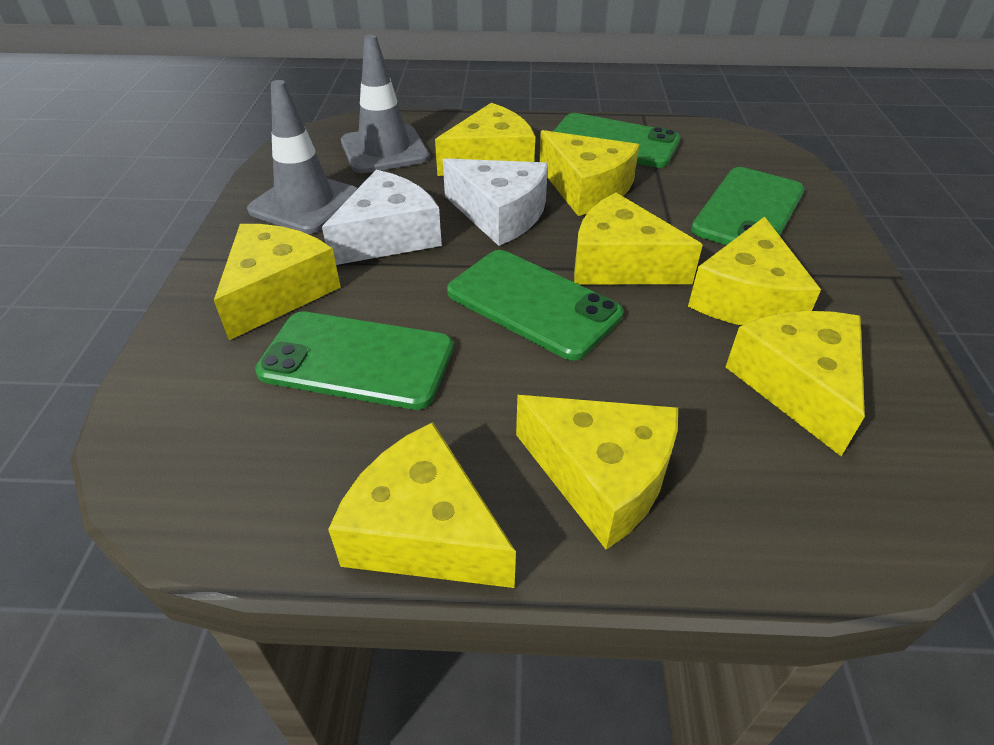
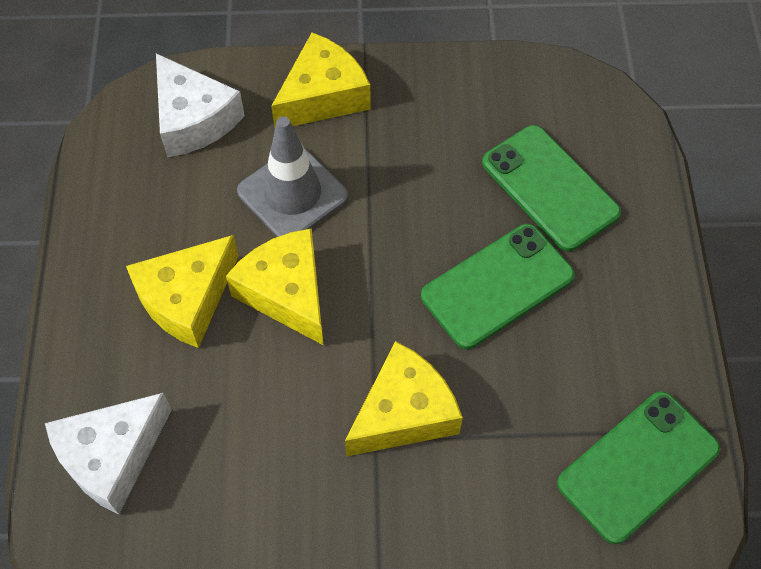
green phone: [255,311,453,410] [447,250,623,360] [553,113,681,168] [691,167,805,245] = 4 -> [421,224,575,349] [482,125,621,251] [557,391,720,544] = 3
grey traffic cone: [247,80,358,234] [341,34,430,173] = 2 -> [237,116,348,237] = 1
yellow cheese: [214,224,341,340] [328,422,516,588] [435,103,535,176] [516,395,678,550] [539,130,639,216] [574,193,703,285] [688,217,821,325] [726,311,865,456] = 8 -> [126,235,239,348] [226,229,323,345] [271,33,371,128] [345,341,463,456] = 4

